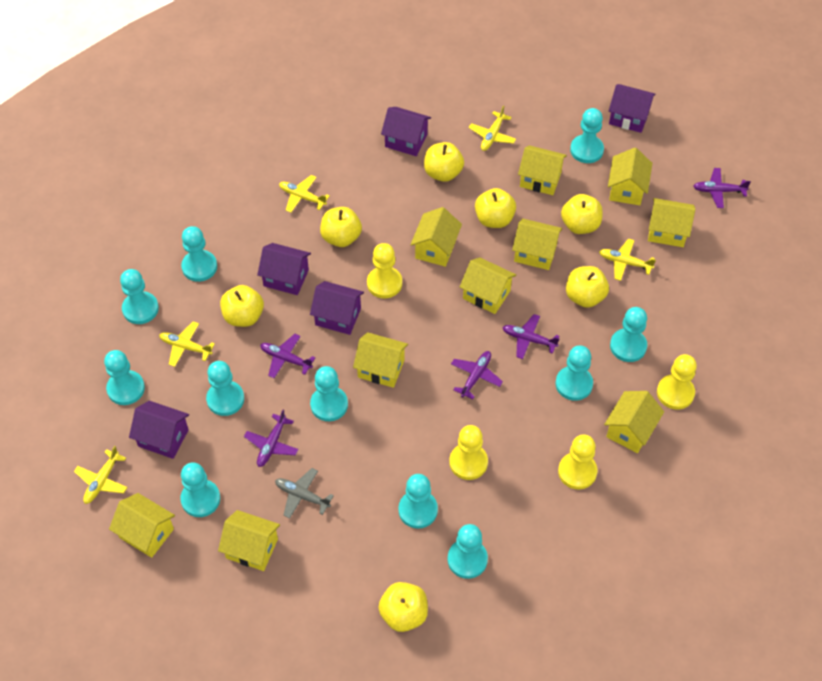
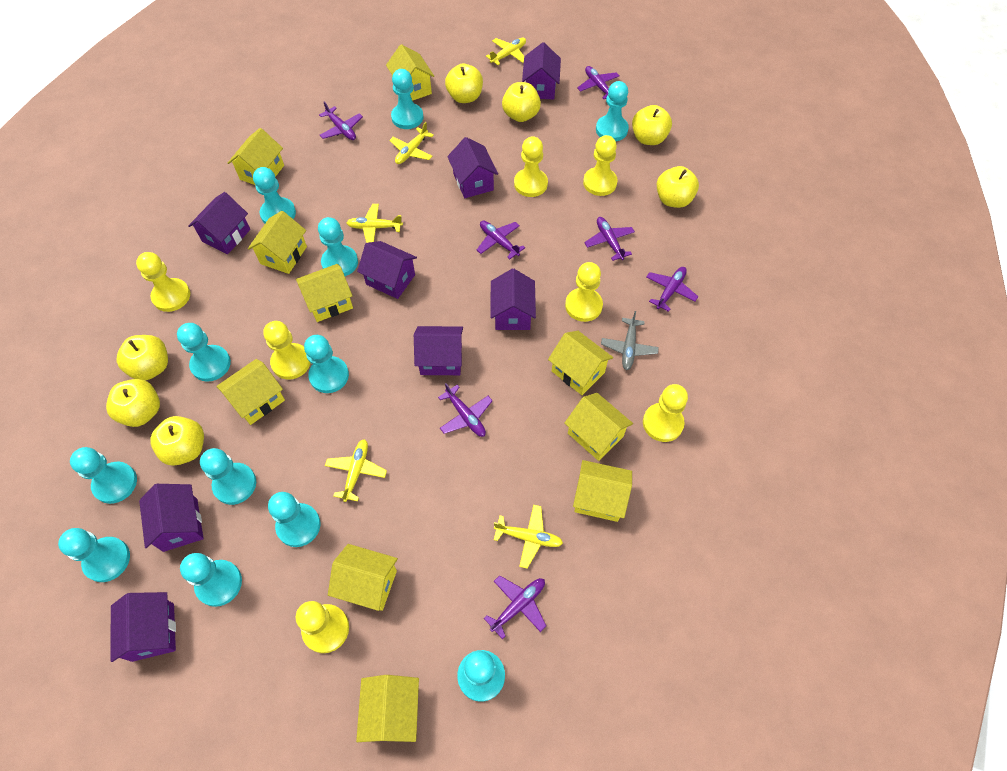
purple house: [129,401,189,459] [257,243,311,295] [310,281,364,335] [381,107,431,156] [609,84,656,133] = 5 -> [111,592,176,662] [139,484,204,552] [188,192,250,254] [357,241,417,299] [414,326,463,375] [447,137,498,198] [490,268,536,330] [522,42,561,100] = 8
purple plane: [244,410,299,467] [260,334,315,378] [451,351,503,399] [502,314,559,359] [693,168,751,208] = 5 -> [319,101,363,140] [438,383,493,437] [477,221,525,260] [484,575,546,639] [577,66,619,99] [584,217,635,261] [646,267,698,312] = 7
turquoise pawn: [104,350,145,405] [120,269,159,324] [180,462,220,517] [181,226,217,282] [206,361,244,416] [310,366,348,421] [398,474,438,529] [447,524,488,579] [556,345,593,401] [570,108,604,163] [610,307,647,362] = 11 -> [58,528,130,582] [70,447,137,504] [177,323,231,382] [180,553,242,607] [200,448,256,505] [253,167,296,223] [268,492,320,547] [304,335,349,393] [318,217,358,276] [391,69,424,129] [457,650,505,702] [596,81,629,141] = 12
yellow pawn: [367,243,402,298] [449,425,488,480] [558,434,597,489] [657,354,697,410] = 4 -> [136,252,190,312] [263,321,310,379] [296,601,349,653] [514,136,548,197] [565,262,603,322] [583,135,618,196] [643,384,688,442] = 7

